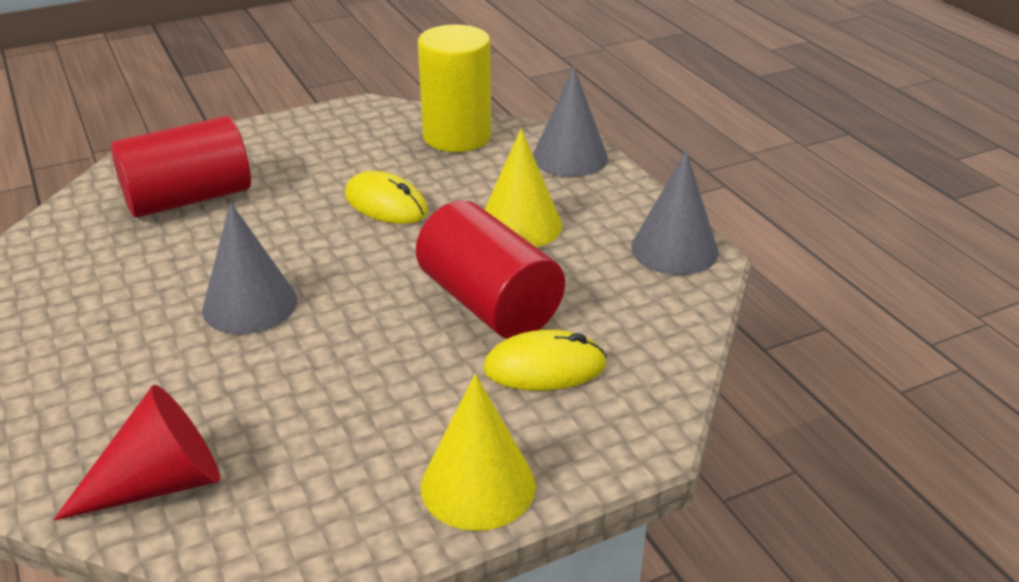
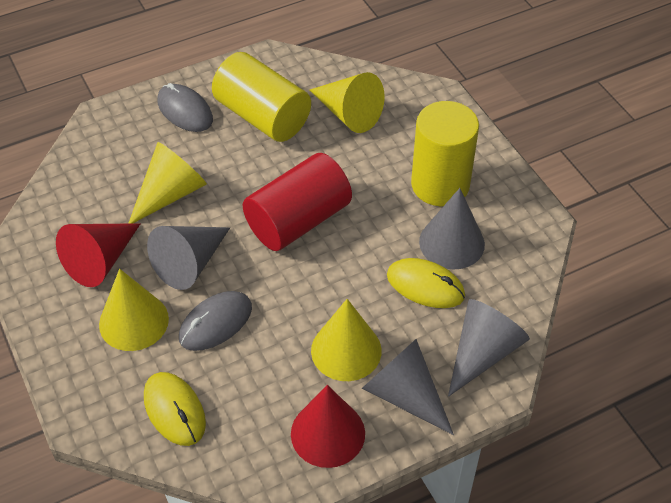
grey cone: [202,202,297,334] [533,67,608,177] [631,151,719,275] = 3 -> [147,226,230,290] [362,339,454,435] [419,188,485,269] [448,299,530,397] = 4
grey mouse: none = 0 -> [157,83,213,132] [179,291,252,351] = 2
red cone: [53,385,220,521] = 1 -> [56,223,141,287] [291,385,365,468] = 2
red cylinder: [111,116,251,218] [416,200,565,339] = 2 -> [243,153,352,251] = 1
yellow cone: [421,374,536,531] [485,129,562,247] = 2 -> [99,269,169,351] [128,142,207,224] [310,72,385,133] [311,299,382,381] = 4
yellow cylinder: [418,25,491,152] = 1 -> [212,52,311,142] [411,101,479,206] = 2

